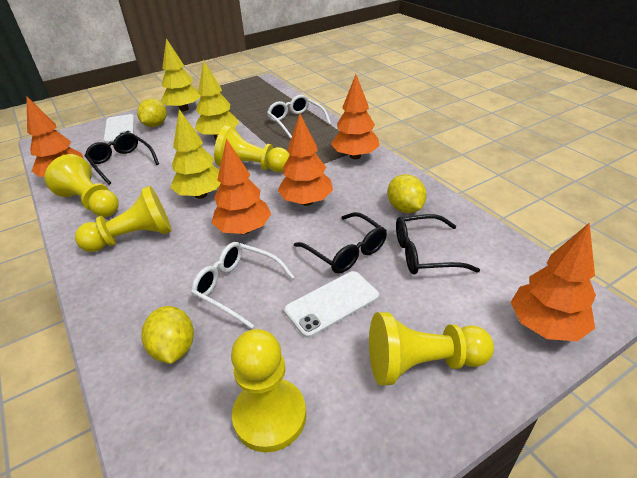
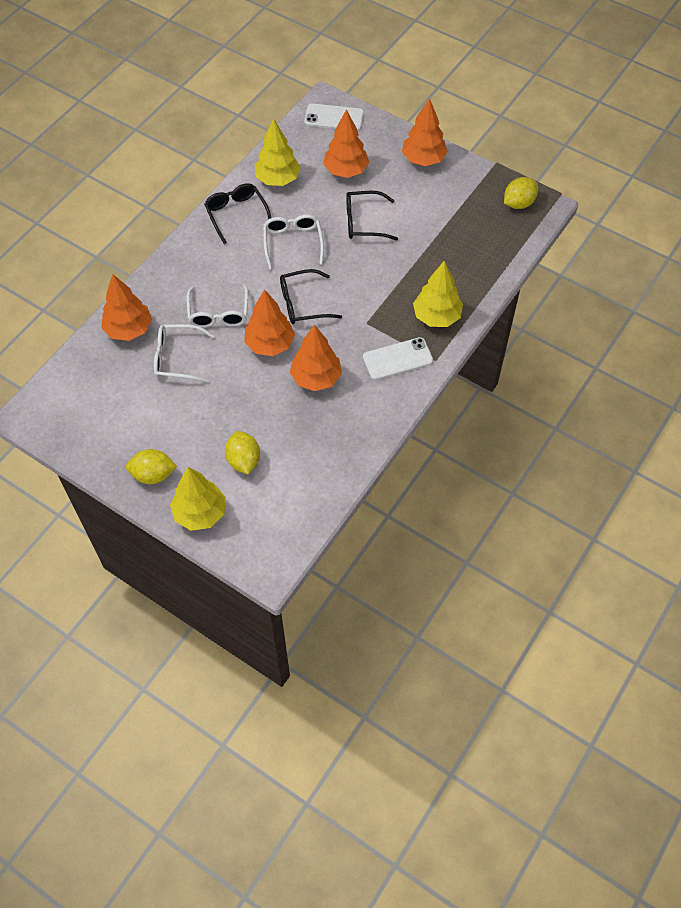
white glasses: [191,242,294,329] [267,95,331,139] = 2 -> [154,324,214,382] [187,284,248,328] [263,214,324,269] = 3
yellow pawn: [44,154,119,217] [75,186,172,252] [214,125,290,172] [231,329,306,453] [369,312,494,385] = 5 -> none = 0

